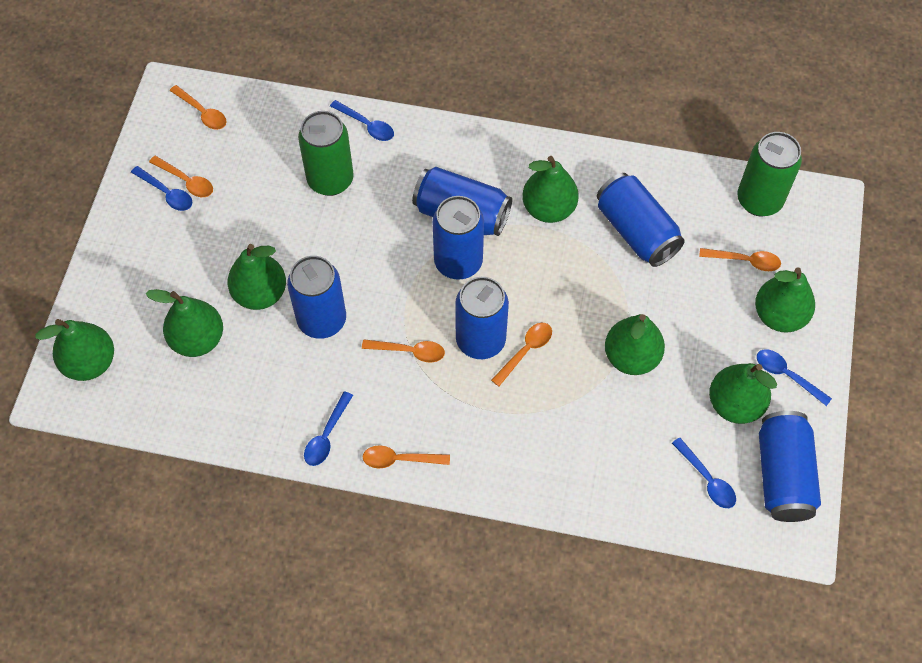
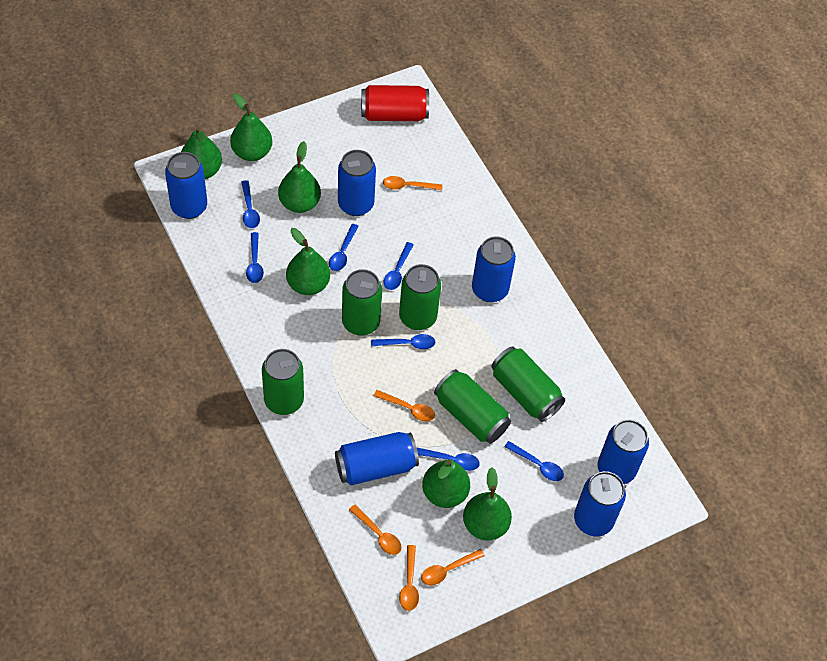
blue spoon: [131,166,192,211] [304,391,353,466] [330,100,394,141] [672,437,736,508] [757,349,832,406] = 5 -> [241,180,260,228] [246,232,264,283] [329,224,359,271] [371,334,435,350] [384,242,414,290] [417,448,480,471] [504,441,564,481] = 7
green can: [298,111,354,196] [737,132,802,216] = 2 -> [262,349,304,415] [342,269,382,336] [399,264,441,330] [434,369,511,444] [491,346,565,422] = 5
green pear: [36,319,114,381] [146,289,223,357] [227,244,286,310] [522,156,578,223] [605,314,665,375] [709,363,777,424] [755,267,815,333] = 7 -> [181,127,222,179] [230,94,272,161] [278,141,321,213] [286,228,330,295] [422,459,470,508] [463,467,512,541] = 6
orange spoon: [149,156,213,197] [170,85,226,130] [362,339,445,362] [362,445,450,468] [491,323,552,386] [699,248,781,271] = 6 -> [349,504,402,555] [374,390,435,422] [383,176,442,190] [399,545,419,611] [421,549,485,585] = 5
red can: none = 0 -> [361,85,429,121] = 1

